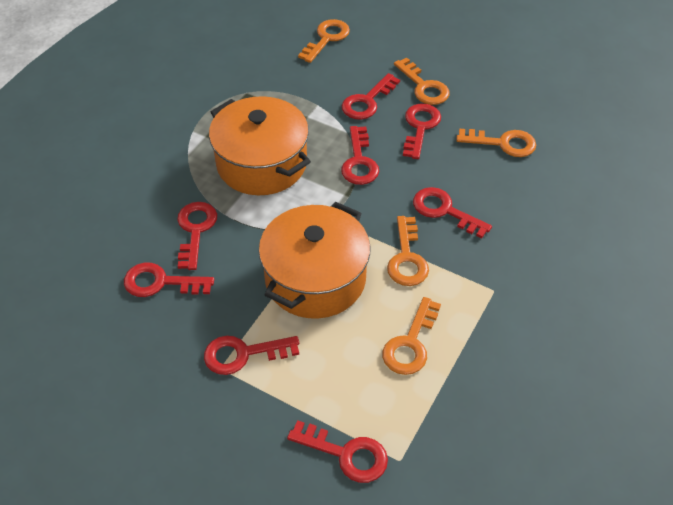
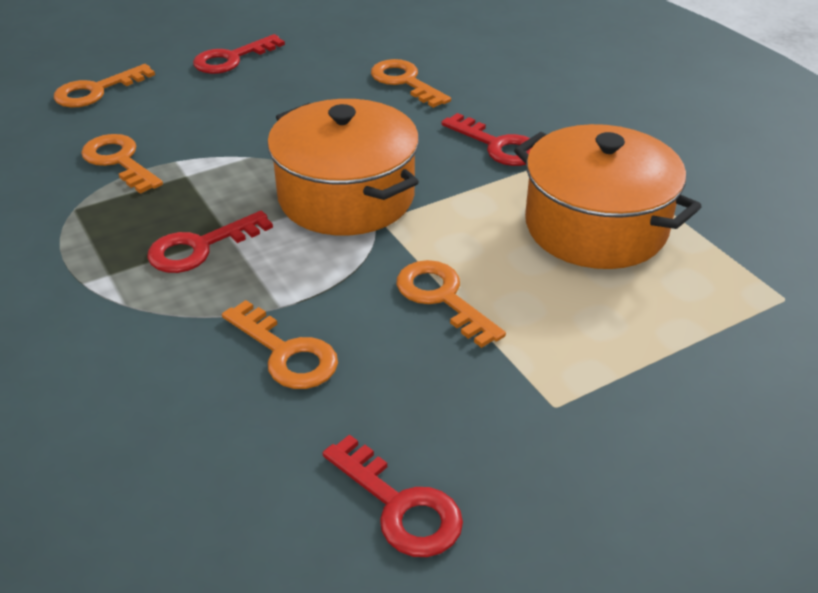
red key: [124,263,214,297] [177,202,217,270] [204,336,299,375] [287,420,388,483] [341,126,379,185] [342,73,400,120] [403,104,441,159] [413,187,492,238] = 8 -> [147,211,273,273] [193,34,285,74] [323,434,463,557] [441,113,531,166] = 4

